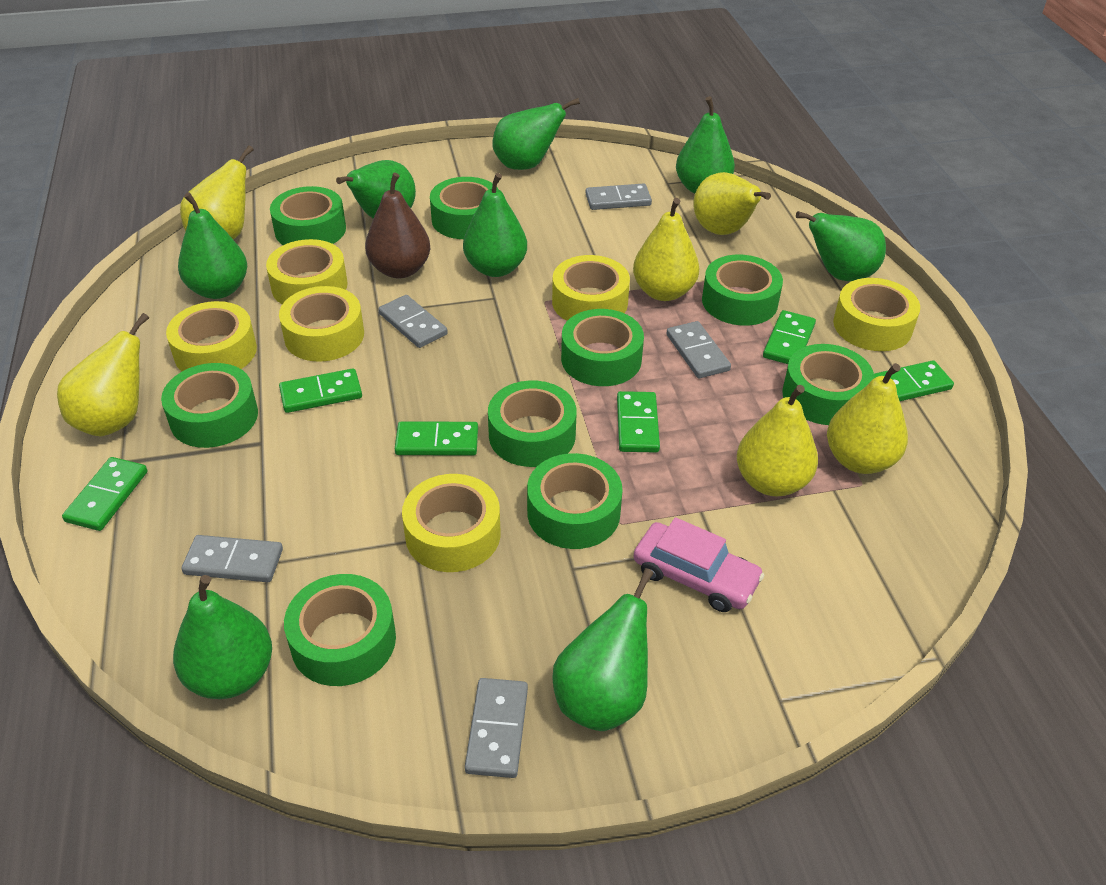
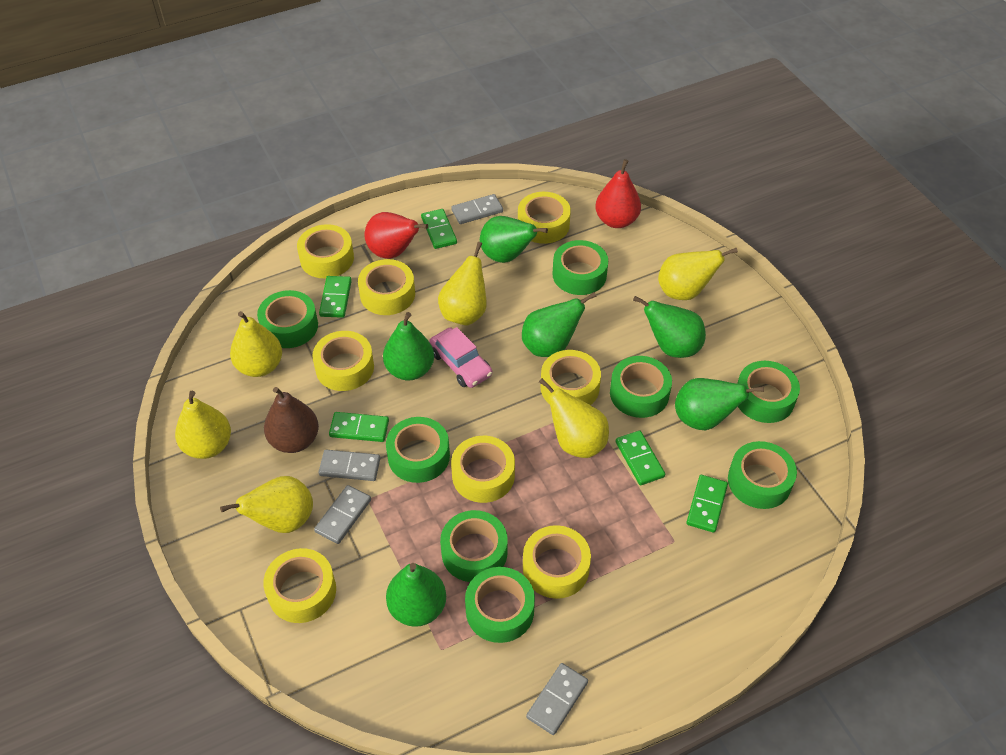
green domino: [62,457,147,531] [279,368,362,413] [395,421,478,455] [617,391,660,452] [763,310,816,364] [874,360,954,401] = 6 -> [319,276,352,318] [329,412,389,442] [421,209,457,249] [615,431,665,485] [686,475,728,533] = 5
green pear: [173,575,272,699] [178,192,247,299] [336,160,416,218] [463,173,527,277] [492,98,580,170] [552,568,654,731] [676,96,735,194] [796,211,886,281] = 8 -> [383,312,434,380] [386,563,446,627] [480,216,548,263] [522,292,597,357] [633,296,706,358] [675,378,764,430] = 6
green tape: [161,363,258,448] [270,186,346,245] [284,574,396,686] [430,177,498,239] [488,381,577,467] [527,453,623,549] [561,309,644,386] [702,255,783,326] [782,344,874,425] = 9 -> [257,290,318,348] [386,417,450,483] [440,510,508,582] [465,567,535,643] [553,240,608,295] [610,356,672,418] [728,441,797,509] [737,361,800,423] = 8
grey domino: [181,535,283,582] [378,295,448,348] [465,678,528,778] [585,184,652,210] [666,321,731,378] = 5 -> [314,485,371,544] [319,450,380,481] [451,194,503,224] [526,663,588,735] = 4
red pear: none = 0 -> [364,212,428,259] [595,159,641,228] = 2
yellow tape: [166,301,257,371] [266,239,348,304] [279,286,364,362] [402,474,500,572] [552,255,630,321] [833,278,920,351] = 6 -> [263,548,336,623] [297,224,354,278] [312,331,374,391] [358,259,415,315] [451,436,515,503] [518,192,571,244] [523,525,591,599] [541,350,601,405] = 8

